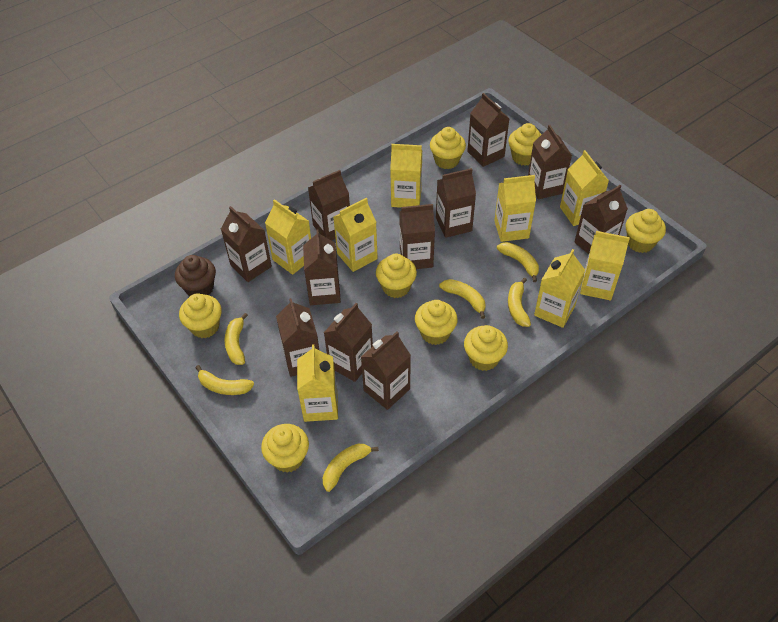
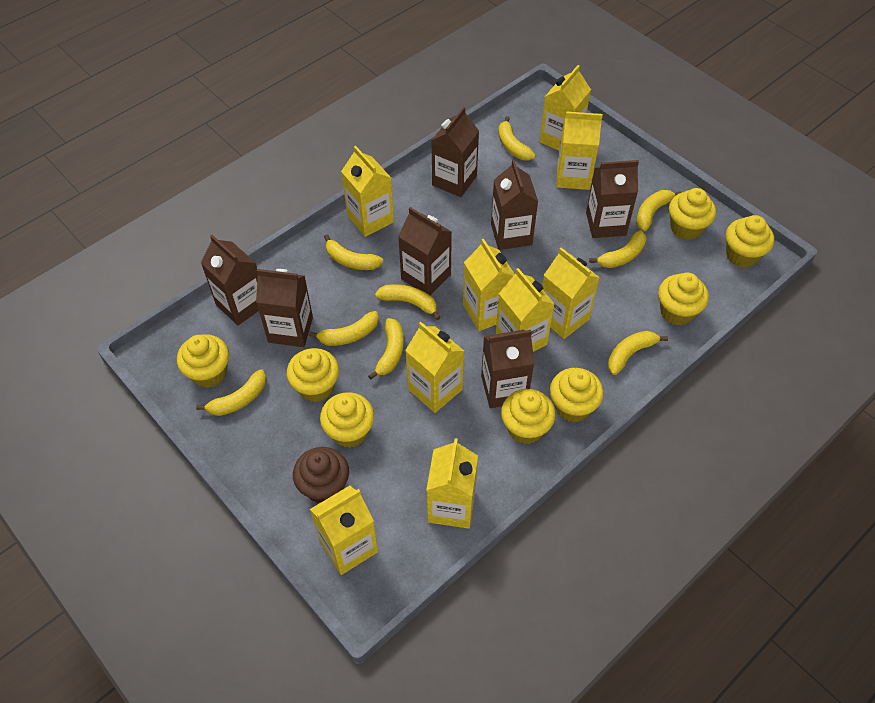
brown carton: [221,206,272,282] [276,298,320,377] [303,229,341,305] [308,170,350,241] [324,303,373,382] [361,332,411,410] [399,204,435,269] [436,168,476,238] [467,93,510,167] [528,125,572,200] [574,185,628,254] = 11 -> [201,235,259,325] [256,269,313,347] [398,207,452,295] [431,107,479,197] [481,330,534,408] [491,160,538,250] [586,160,639,238] = 7
yellow banana: [195,365,254,395] [225,313,248,365] [323,444,379,492] [439,279,486,319] [497,242,539,282] [508,277,531,327] = 6 -> [196,369,266,416] [309,311,379,346] [324,235,384,270] [368,318,404,379] [375,284,441,320] [498,116,536,161] [589,230,646,268] [608,331,668,375] [636,190,682,231] = 9
yellow carton: [265,199,311,275] [297,344,338,422] [333,198,378,272] [390,144,422,208] [494,175,536,242] [534,249,585,328] [560,150,609,226] [580,231,630,300] = 8 -> [310,486,378,575] [341,146,394,237] [405,322,464,413] [426,438,478,529] [463,239,515,331] [496,268,554,352] [540,65,591,151] [542,247,600,339] [556,112,603,190] = 9

